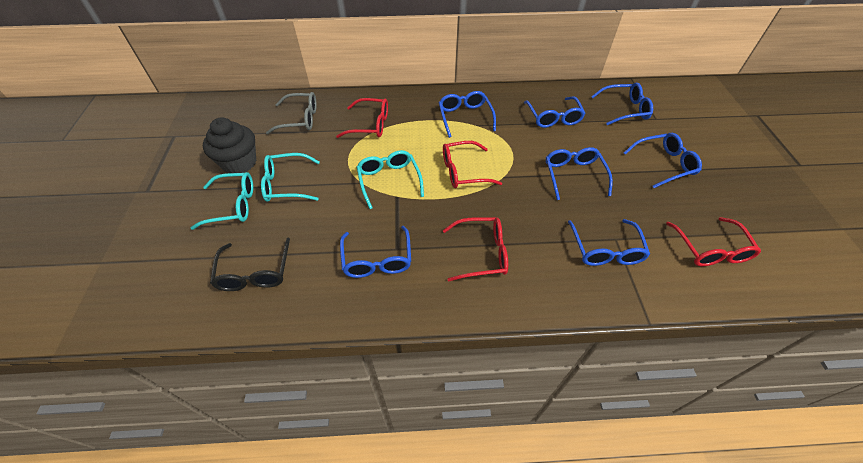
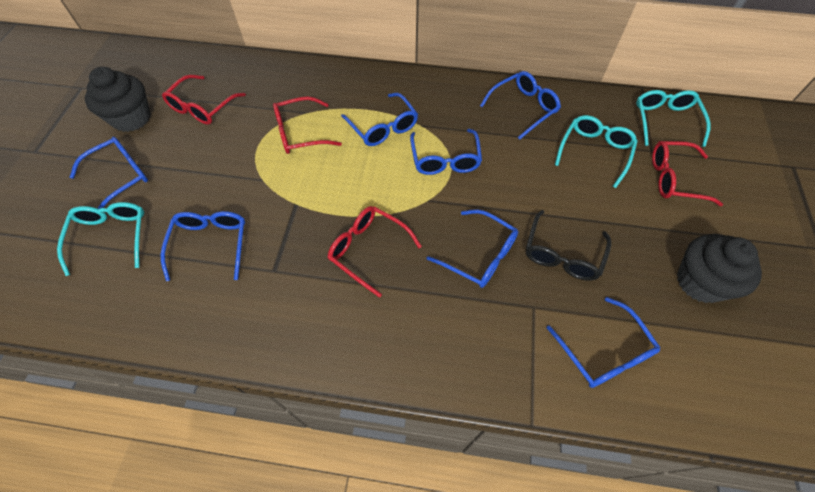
black cupcake: [203,117,256,173] = 1 -> [85,67,151,132] [677,234,762,303] = 2
grey glasses: [266,92,317,134] = 1 -> none = 0

